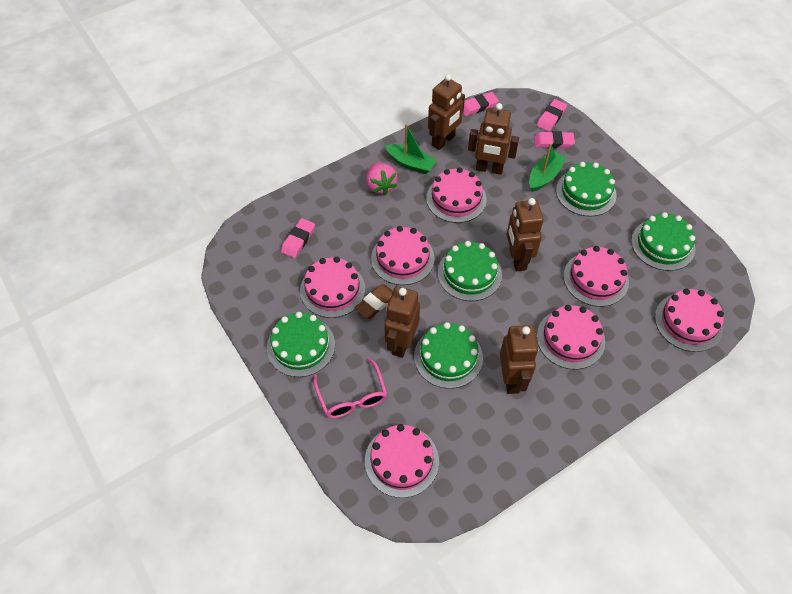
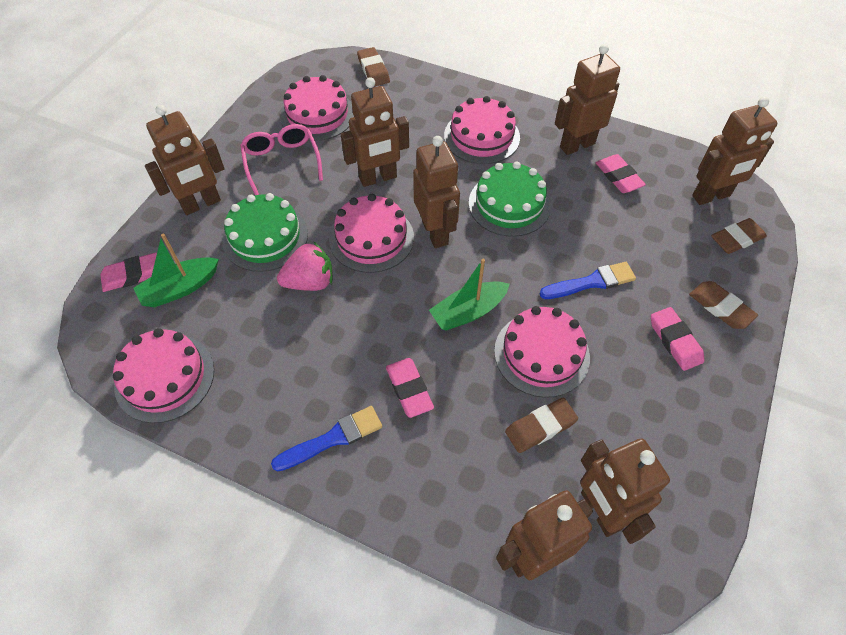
blue brush: none = 0 -> [271,406,382,471] [540,262,636,299] = 2
brown eraser: [354,284,393,319] = 1 -> [357,47,390,87] [505,398,578,453] [689,281,758,329] [711,218,767,254] = 4
brown robot: [384,286,420,358] [428,74,465,150] [468,103,519,175] [500,325,538,394] [507,198,543,271] = 5 -> [145,105,224,215] [341,77,409,187] [413,136,460,248] [496,490,593,580] [555,44,620,155] [580,438,670,544] [692,97,778,205] = 7
green cake: [267,312,335,377] [414,322,483,389] [438,241,502,301] [556,162,617,216] [631,212,695,271] = 5 -> [222,193,308,272] [469,162,551,237] = 2
pink cake: [300,257,365,318] [365,424,439,498] [371,226,435,285] [426,167,487,223] [537,305,605,370] [563,246,629,307] [655,289,724,352] = 7 -> [113,328,214,423] [280,75,354,141] [329,194,414,273] [444,96,520,164] [494,306,590,398] = 5

